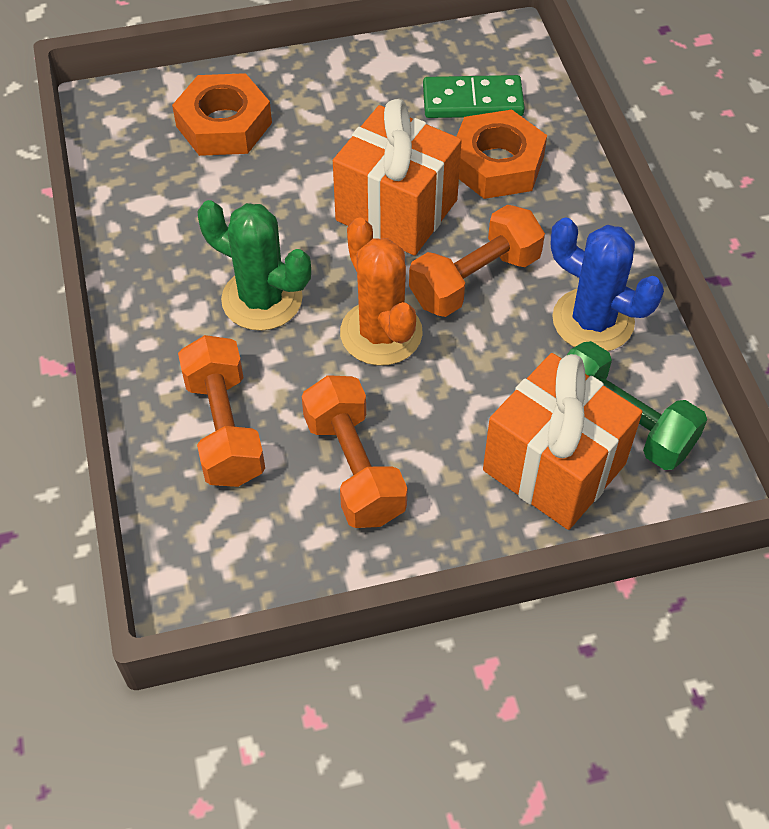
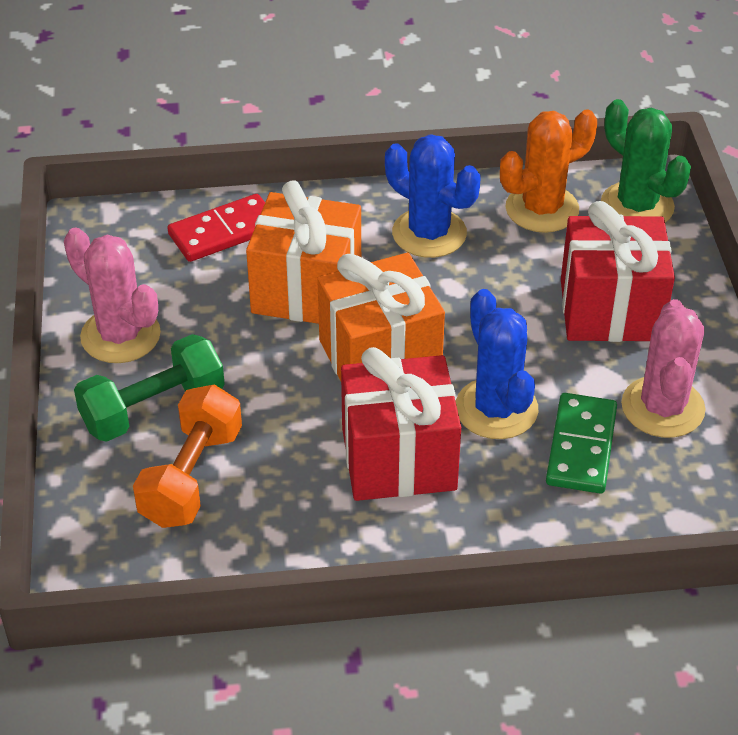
blue cactus: [551,217,664,351] = 1 -> [385,134,480,258] [456,289,538,439] = 2
orange dumbbell: [178,335,265,487] [302,375,408,528] [409,205,545,317] = 3 -> [133,384,242,528] = 1
orange nut: [172,73,272,156] [456,110,547,199] = 2 -> none = 0
pink cactus: none = 0 -> [64,227,161,363] [621,299,706,438] = 2
red domino: none = 0 -> [167,194,265,262] = 1
red gift: none = 0 -> [341,347,461,501] [561,201,675,342] = 2

